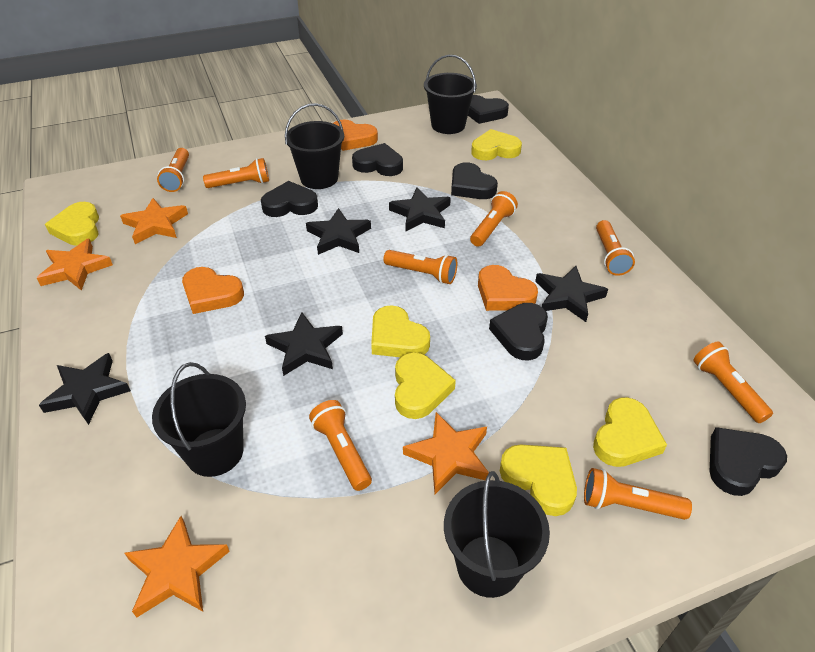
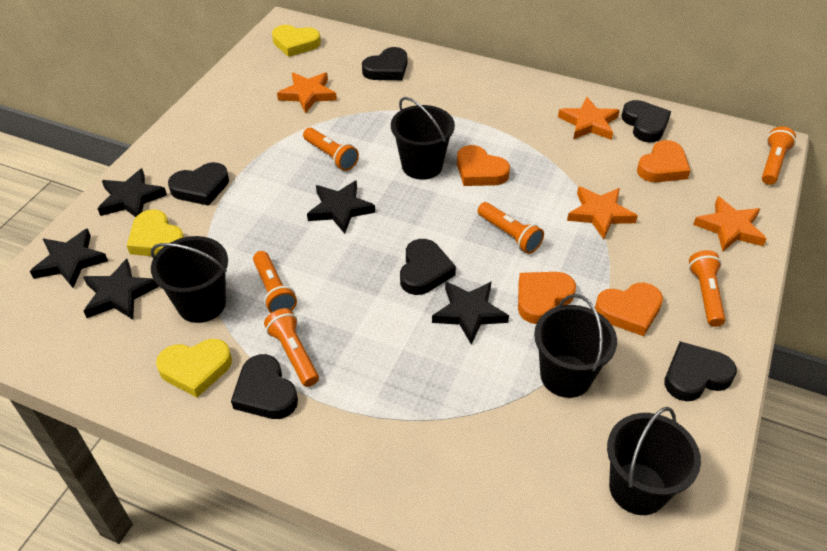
orange flashlight: [157,148,189,192] [203,158,269,188] [309,400,372,491] [383,250,457,284] [470,191,518,247] [584,468,692,520] [596,220,635,276] [693,342,773,423] = 8 -> [253,251,297,313] [264,308,319,387] [303,127,359,171] [478,202,544,254] [689,250,726,327] [762,126,796,185] = 6
orange heart: [182,267,244,314] [333,119,378,151] [478,265,538,311] = 3 -> [457,145,510,186] [518,272,576,324] [595,283,663,336] [637,140,691,182] = 4
yellow heart: [45,202,99,246] [371,305,430,357] [395,353,456,419] [471,129,522,160] [500,444,577,516] [593,397,667,467] = 6 -> [127,209,184,256] [156,339,232,397] [272,25,321,57] = 3

